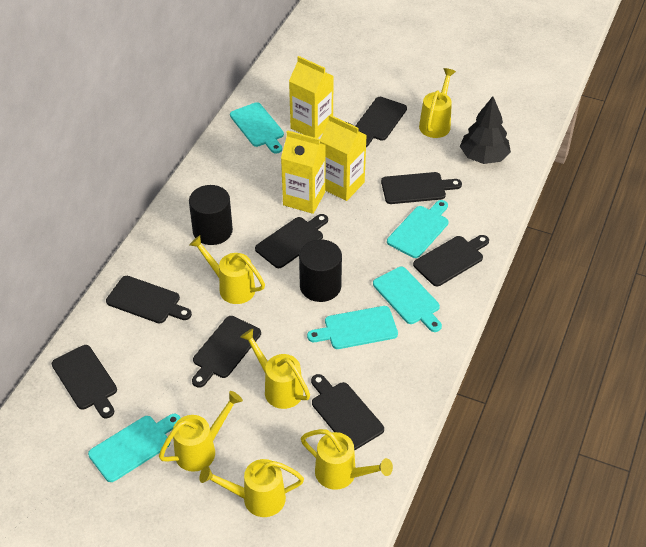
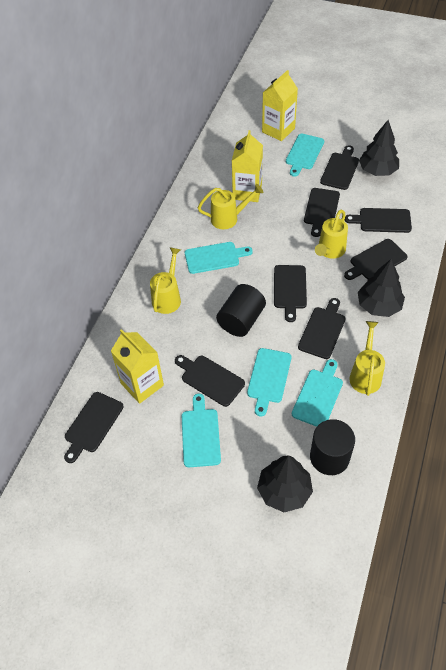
black tree: [460,96,511,164] = 1 -> [257,455,313,512] [358,259,405,317] [359,120,399,176] = 3
yellow watering can: [159,391,243,472] [189,235,265,304] [199,459,304,517] [240,329,310,409] [301,429,393,490] [419,68,456,138] = 6 -> [150,247,181,314] [198,184,263,229] [315,210,348,259] [349,321,385,396] = 4

